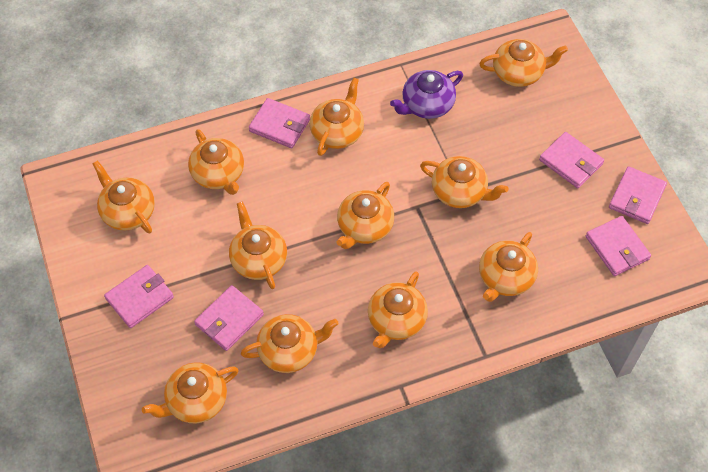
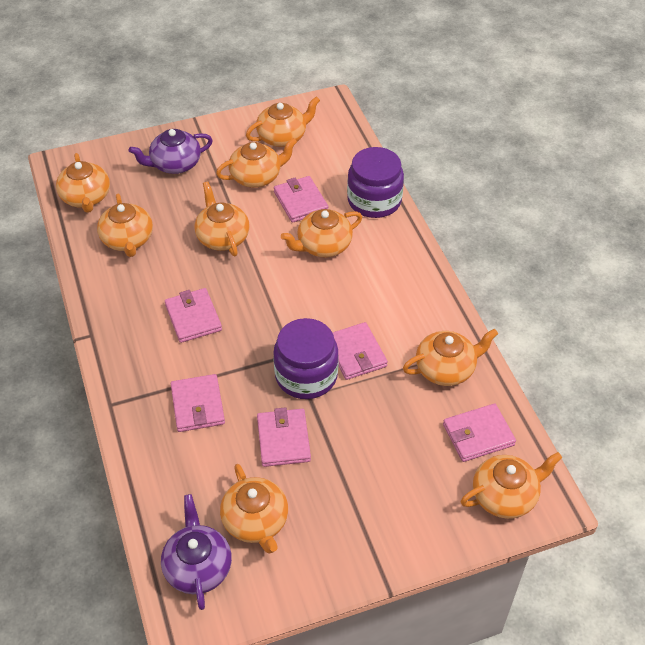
orange teapot: [93,161,155,233] [142,362,239,423] [188,129,244,195] [229,201,287,289] [241,314,339,373] [310,77,364,156] [337,182,394,249] [368,271,428,348] [420,156,508,208] [479,39,568,87] [479,232,538,302] = 11 -> [56,153,110,213] [97,194,153,257] [195,182,249,256] [216,138,297,188] [220,464,288,553] [246,96,320,147] [281,209,362,257] [403,329,498,386] [461,452,562,519] = 9
purple jar: none = 0 -> [273,318,339,399] [347,147,404,218] = 2
purple teapot: [390,70,463,119] = 1 -> [129,129,213,174] [161,494,232,610] = 2

